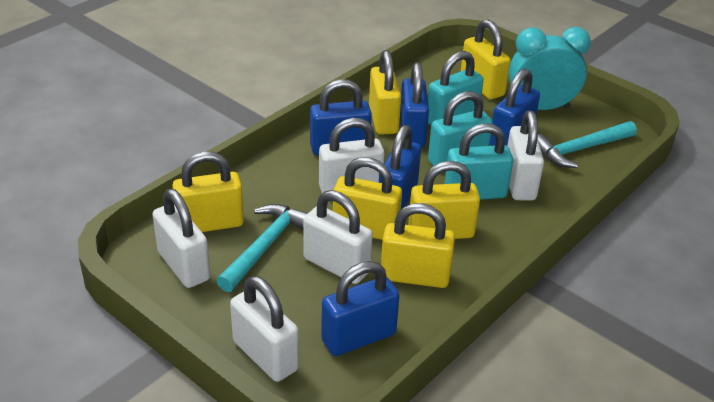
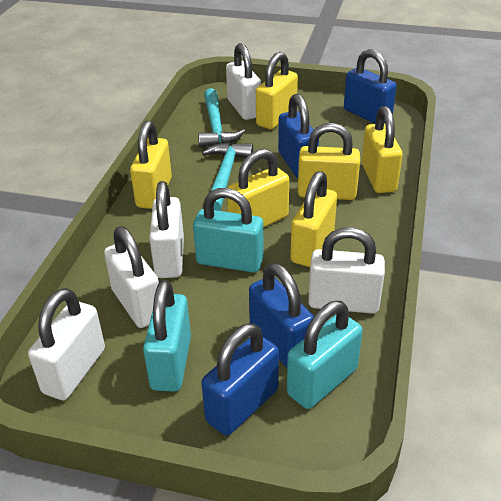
blue padlock: [310,79,372,156] [321,261,400,356] [379,125,421,209] [400,62,429,147] [489,69,540,146] = 5 -> [201,323,279,436] [249,263,314,368] [278,94,319,178] [344,49,397,124] = 4
turquoise clock: [508,27,591,110] = 1 -> none = 0

